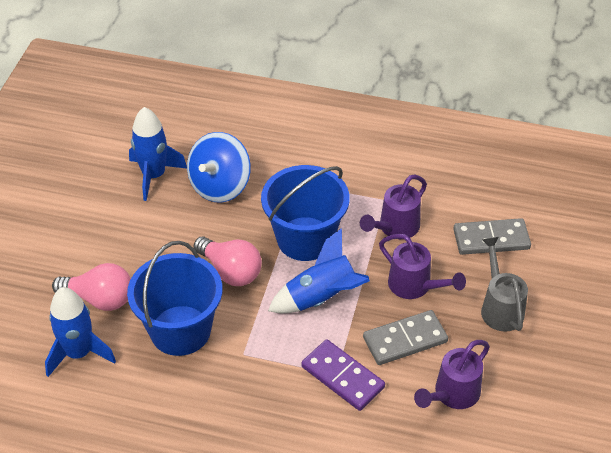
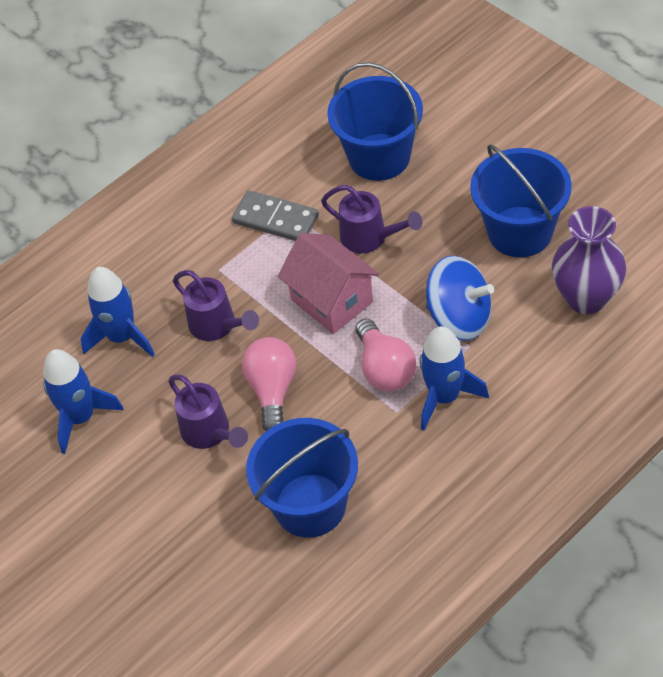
blue bucket: [127,241,223,356] [261,165,350,261] = 2 -> [246,418,358,538] [327,62,423,181] [470,144,572,257] = 3
grey domino: [363,310,448,365] [453,218,531,255] = 2 -> [232,190,319,241] = 1
grey watering can: [481,237,528,332] = 1 -> none = 0
pink house: none = 0 -> [278,233,379,334] = 1
purple domino: [301,339,385,411] = 1 -> none = 0
purple vase: none = 0 -> [552,206,626,314] = 1

